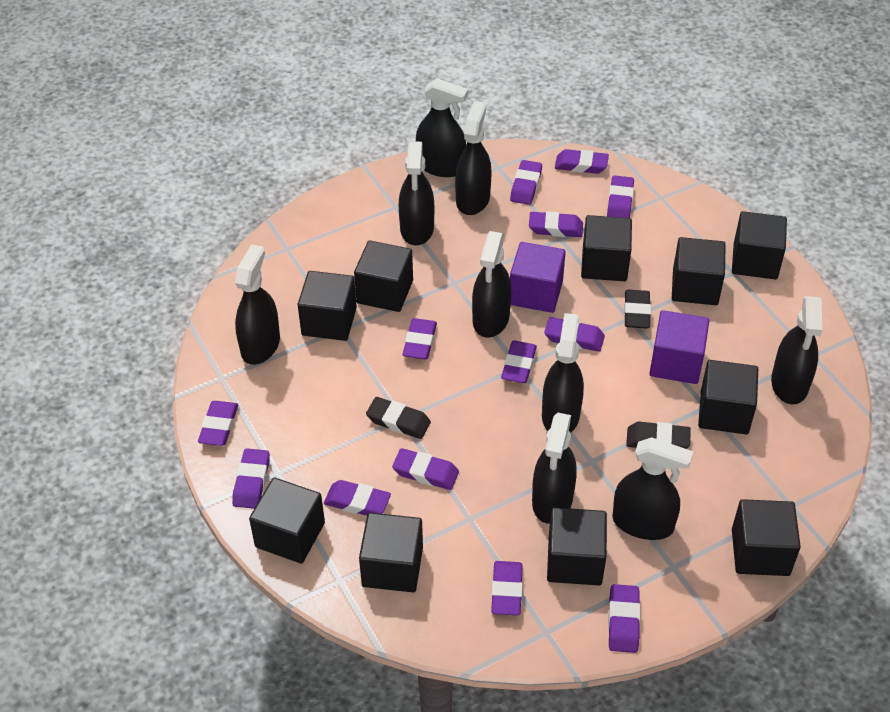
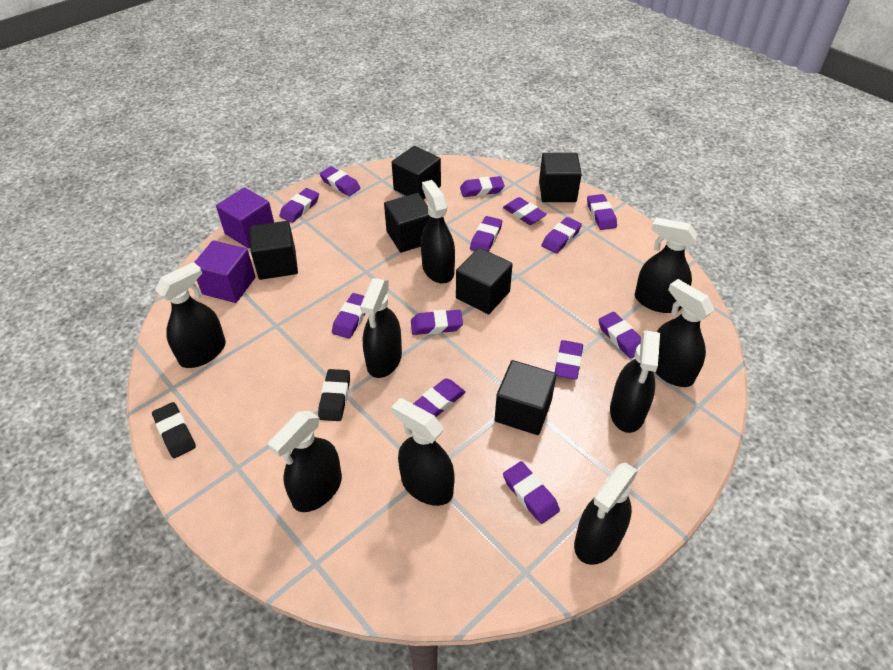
black cube: [249,478,325,564] [298,271,357,341] [354,241,413,312] [359,513,423,592] [547,508,607,585] [581,215,632,281] [672,237,726,305] [698,360,758,434] [732,211,787,279] [732,499,801,576] = 10 -> [249,221,298,280] [384,193,430,253] [392,146,441,200] [456,248,513,314] [495,360,556,435] [539,153,582,202] = 6
black eraser: [366,397,431,439] [624,290,651,329] [626,422,691,449] = 3 -> [152,402,196,458] [318,369,350,421] = 2

